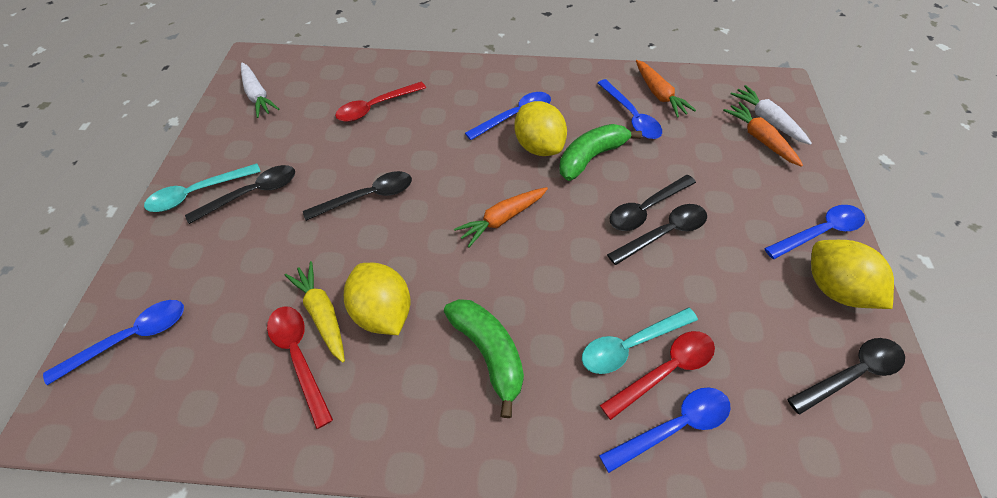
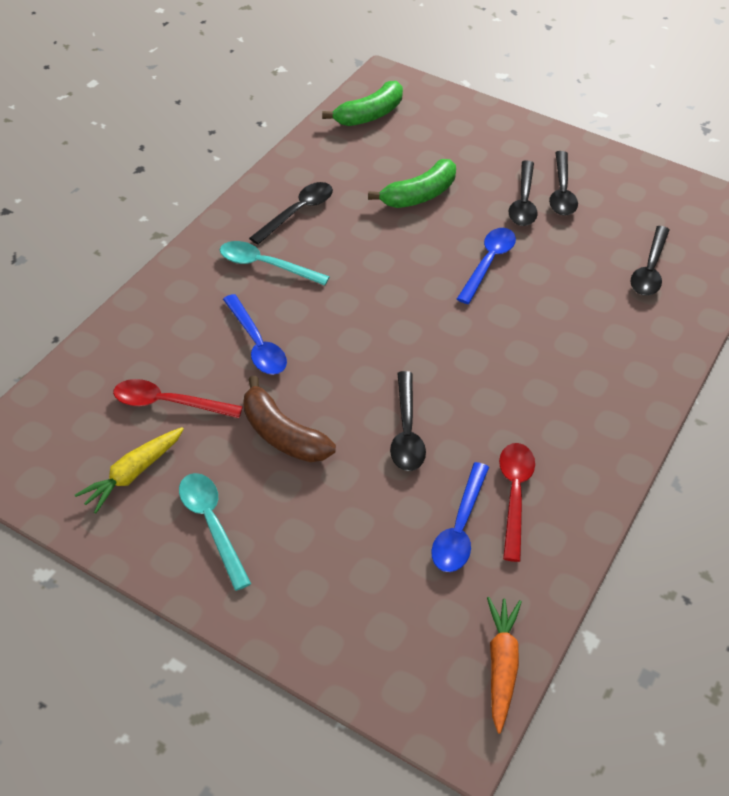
blue spoon: [43,300,184,385] [465,92,551,140] [598,79,662,139] [599,387,731,473] [764,205,865,259] = 5 -> [223,294,287,375] [431,462,489,572] [457,228,516,304] = 3
brown banana: none = 0 -> [243,376,336,462] = 1
orange carrot: [454,187,548,247] [636,60,696,118] [723,102,803,167] = 3 -> [487,597,522,734] = 1
red spoon: [267,306,333,429] [335,82,426,122] [600,331,715,420] = 3 -> [113,379,243,418] [499,443,535,562] = 2
white carrot: [241,63,279,118] [731,85,812,145] = 2 -> none = 0
yellow lemon: [344,263,410,335] [514,101,567,156] [811,240,894,309] = 3 -> none = 0

